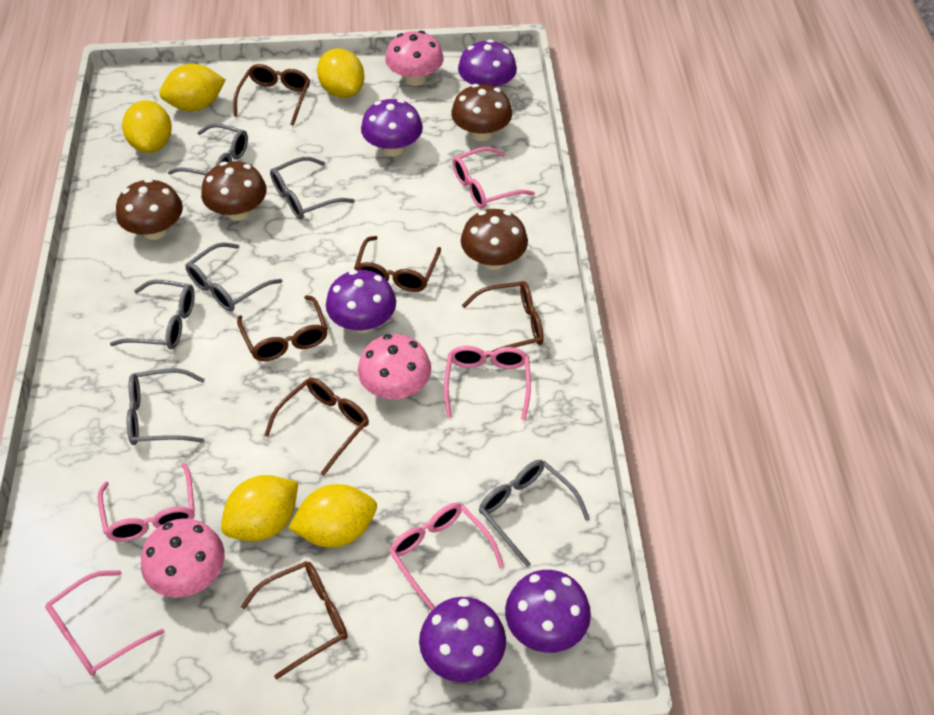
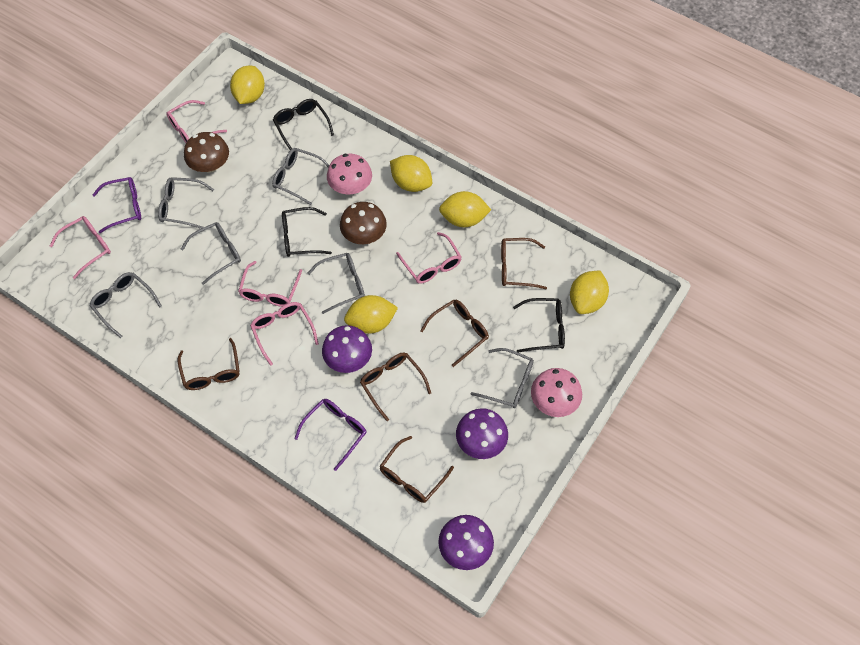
black glasses: none = 0 -> [273,99,334,150] [282,207,332,257] [513,298,565,353] = 3
brown glasses: [233,64,310,126] [237,295,328,361] [241,561,348,679] [265,378,369,476] [354,236,441,292] [462,281,544,358] = 6 -> [178,338,240,390] [360,353,431,421] [379,436,454,503] [420,300,489,367] [501,238,547,289] = 5
brown mushroom: [116,179,183,240] [201,161,267,221] [451,84,512,141] [461,209,528,270] = 4 -> [184,132,229,173] [340,202,387,244] = 2
pink mushroom: [141,518,225,598] [358,334,431,399] [385,31,444,86] = 3 -> [327,154,372,195] [531,368,582,417] = 2
purple glasses: none = 0 -> [92,177,141,233] [294,399,367,471] = 2
purple mushroom: [326,270,396,333] [361,99,423,156] [419,597,506,682] [458,39,517,88] [505,570,591,653] = 5 -> [322,325,372,373] [438,515,494,570] [456,408,508,459] = 3

